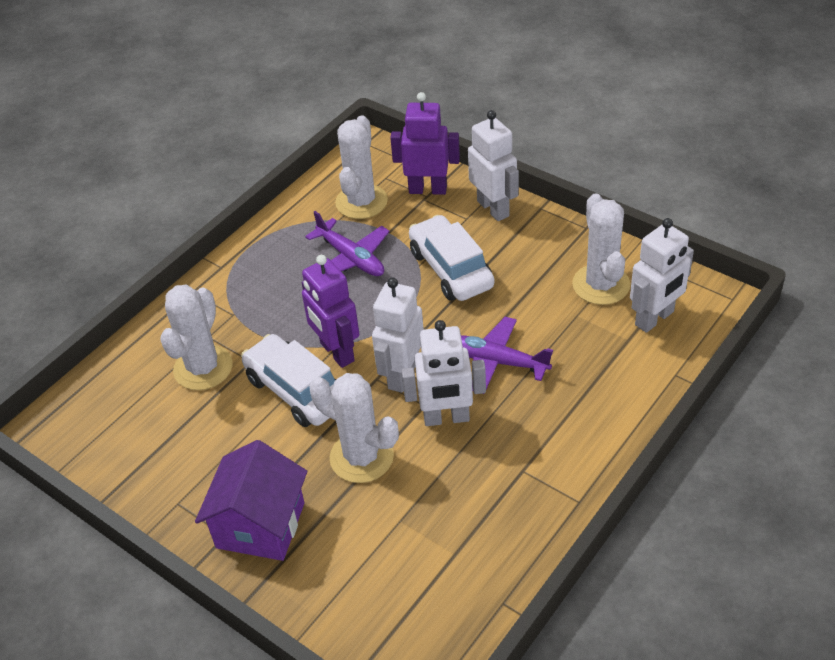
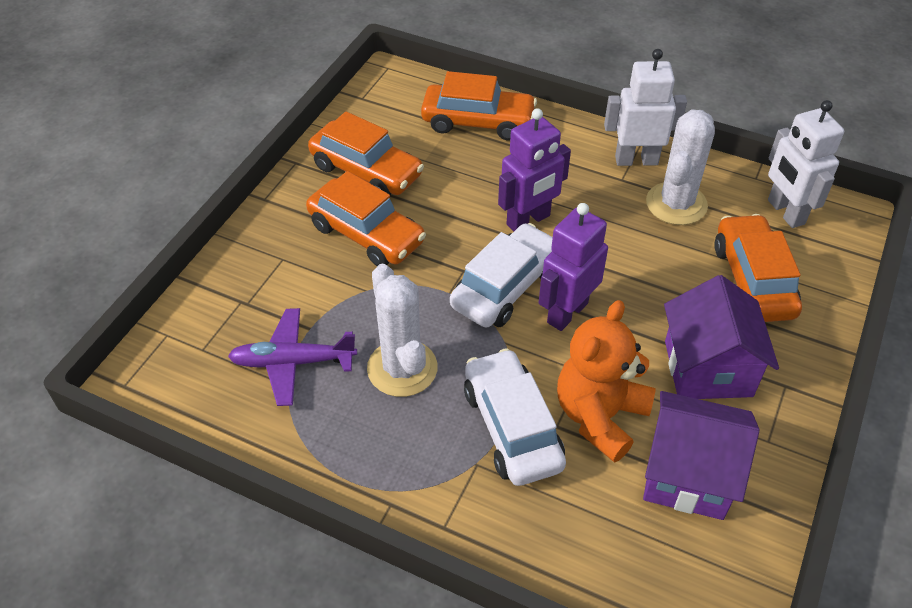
orange car: none = 0 -> [306,171,426,266] [308,112,424,195] [421,71,537,141] [714,214,802,322] = 4
orange teddy bear: none = 0 -> [557,300,656,463] = 1
purple house: [195,440,307,561] = 1 -> [643,391,759,520] [664,275,779,399] = 2
purple plane: [305,211,389,276] [461,317,553,394] = 2 -> [228,308,357,406] = 1
white cactus: [160,284,232,390] [309,373,399,483] [335,115,388,219] [572,193,630,305] = 4 -> [367,264,438,397] [646,109,715,225] = 2
white robot: [372,278,424,393] [402,320,486,426] [468,110,519,221] [630,218,694,333] = 4 -> [604,49,687,166] [768,100,844,228] = 2

